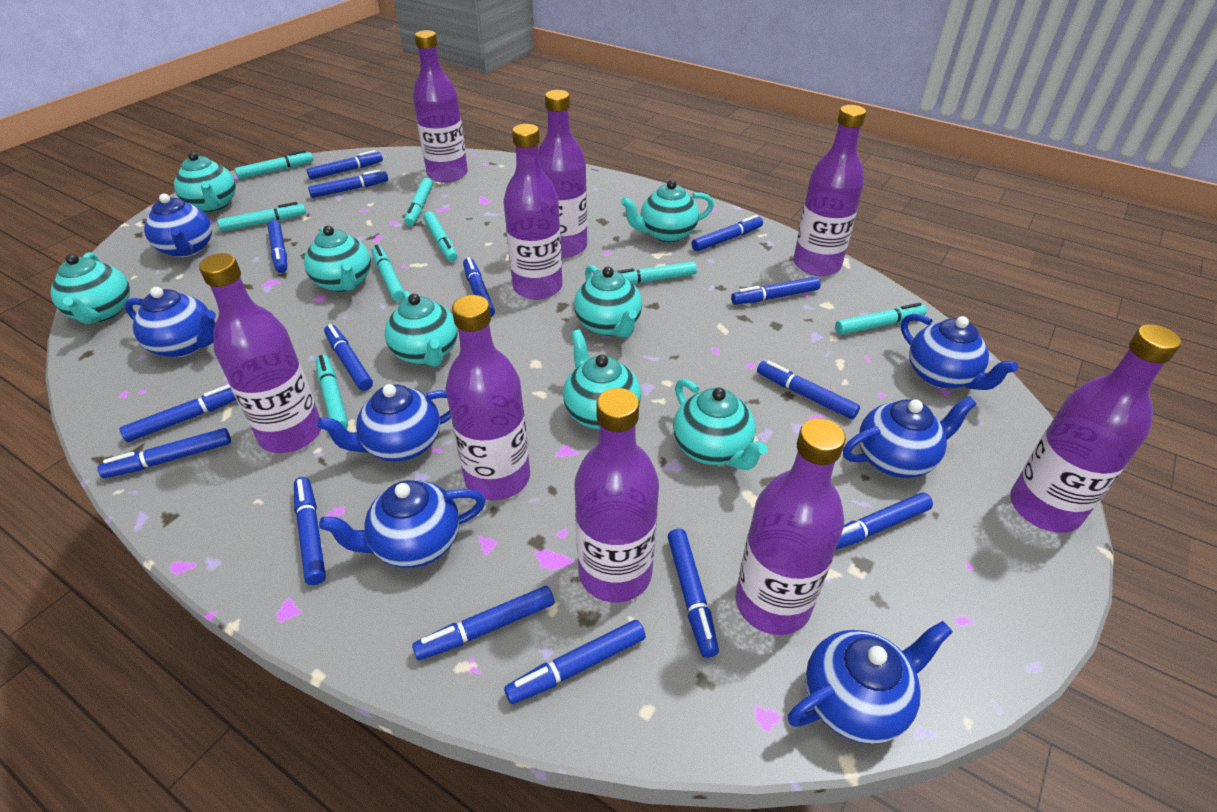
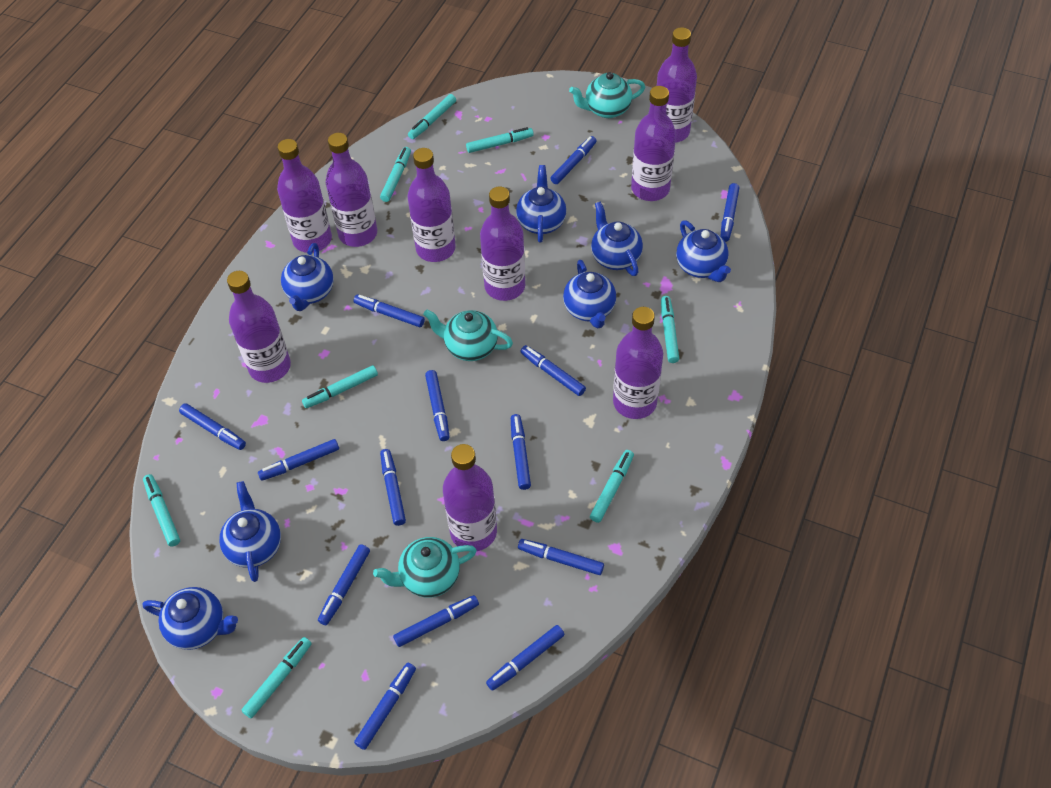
blue marker: [97,428,231,478] [119,384,236,442] [268,220,287,273] [294,477,326,585] [307,150,383,180] [308,169,388,198] [324,324,373,391] [412,586,554,660] [463,257,495,317] [504,620,646,704] [668,529,719,658] [692,215,763,251] [731,277,821,305] [757,360,860,419] [836,492,933,550] = 15 -> [179,403,246,450] [258,439,339,481] [318,544,370,625] [353,295,425,327] [354,663,416,750] [380,449,406,526] [393,595,479,647] [425,370,450,441] [486,625,565,691] [511,414,531,490] [518,539,604,575] [520,345,586,396] [550,136,596,184] [720,183,739,242] = 14
turquoise teapot: [50,252,130,324] [174,152,236,212] [304,225,371,292] [385,291,458,367] [563,329,641,429] [574,265,642,337] [621,180,714,242] [673,379,768,470] = 8 -> [373,537,477,598] [423,309,513,361] [569,72,645,118] = 3

